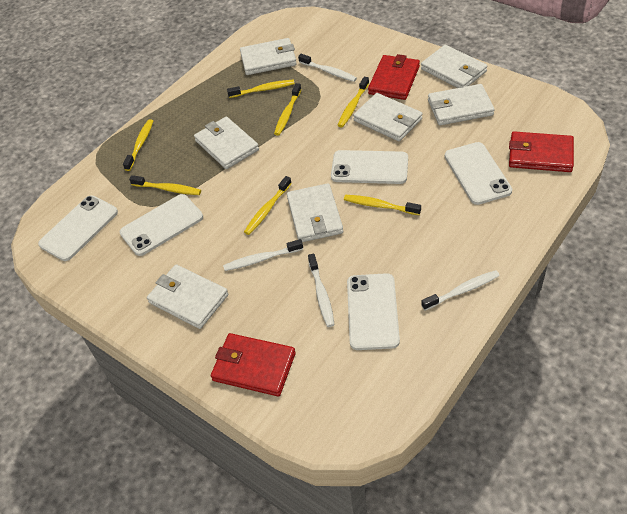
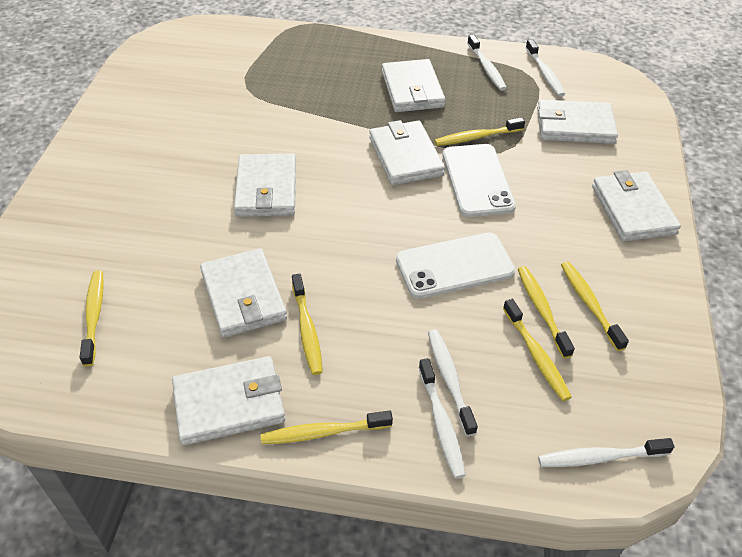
red wallet: [211,333,296,396] [368,54,420,100] [509,131,574,172] = 3 -> none = 0
white phone: [38,195,118,261] [119,194,203,256] [331,150,408,184] [347,273,400,350] [445,142,512,205] = 5 -> [396,233,515,299] [443,144,516,217] = 2
white toothbrush: [223,239,303,271] [298,54,357,82] [308,254,335,327] [421,270,500,310] = 4 -> [419,358,466,479] [428,330,478,436] [467,35,507,91] [526,39,565,97] [538,438,674,467] = 5

